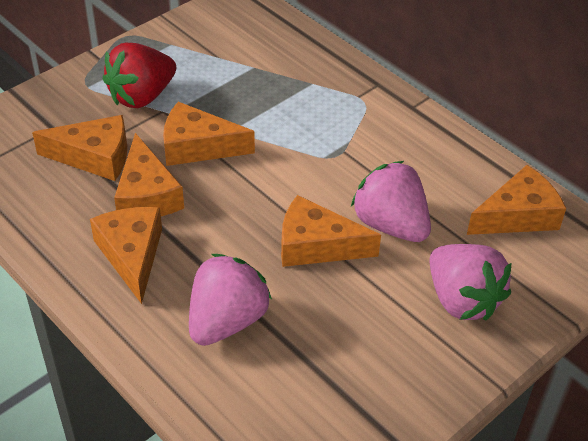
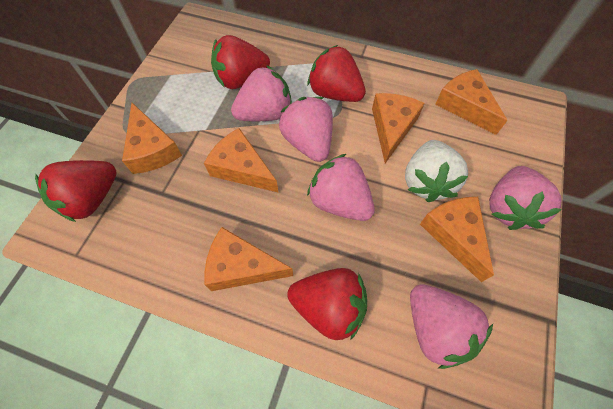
pink strawberry: [189,254,272,346] [351,161,431,242] [429,244,511,321] = 3 -> [231,65,292,121] [279,97,333,162] [307,154,375,221] [410,284,493,369] [489,166,562,230] = 5
red strawberry: [103,43,176,108] = 1 -> [35,160,117,222] [211,35,270,89] [288,268,367,340] [308,45,366,102] = 4
white strawberry: none = 0 -> [405,140,468,202] = 1

